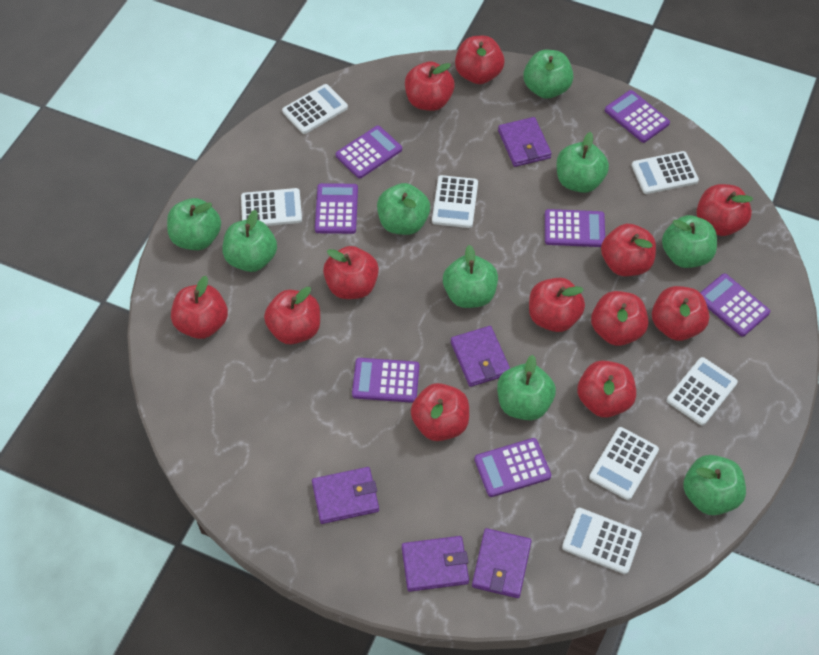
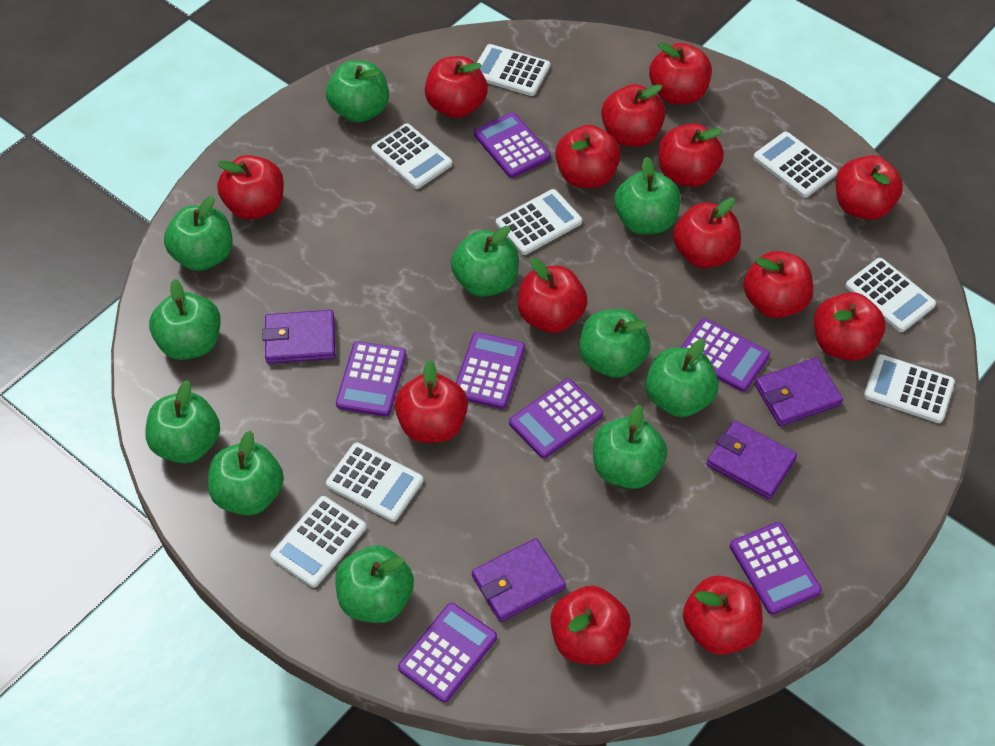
green apple: [167,198,221,250] [223,210,277,272] [377,183,430,235] [443,245,498,308] [497,355,556,420] [523,50,573,99] [556,132,609,193] [662,215,717,268] [683,455,746,515] = 9 -> [145,380,220,464] [149,279,221,360] [164,196,233,271] [208,430,284,516] [326,61,389,123] [335,546,414,623] [451,226,519,297] [579,309,650,378] [593,405,667,489] [614,157,681,235] [646,339,719,417] = 11
purple wallet: [312,467,379,524] [402,536,469,592] [450,326,510,387] [472,528,532,598] [498,117,552,167] = 5 -> [262,310,335,364] [472,538,566,622] [707,420,797,499] [755,358,843,426] = 4
red apple: [171,276,228,339] [264,287,320,345] [323,246,379,299] [405,61,455,111] [411,383,469,441] [455,36,505,84] [529,278,585,332] [577,361,636,418] [591,291,648,346] [601,224,656,276] [652,286,709,341] [697,184,753,236] = 12 -> [217,155,284,220] [395,360,468,443] [425,56,488,118] [518,258,587,333] [550,586,631,665] [555,125,621,188] [601,84,665,147] [649,42,712,104] [659,123,724,187] [673,197,741,268] [683,576,763,655] [743,251,813,318] [814,292,886,361] [836,155,903,220] = 14
white calculator: [241,188,302,226] [282,84,348,134] [432,175,478,228] [562,508,642,574] [589,427,659,500] [631,151,699,194] [667,357,738,426] = 7 -> [270,496,366,588] [326,442,424,522] [371,123,452,189] [477,44,550,96] [496,189,582,255] [753,132,838,198] [845,258,936,332] [864,354,955,423] = 8

